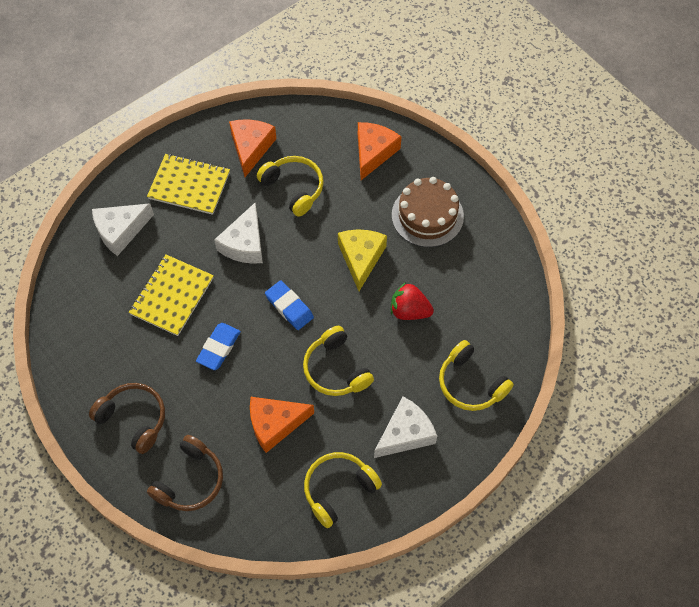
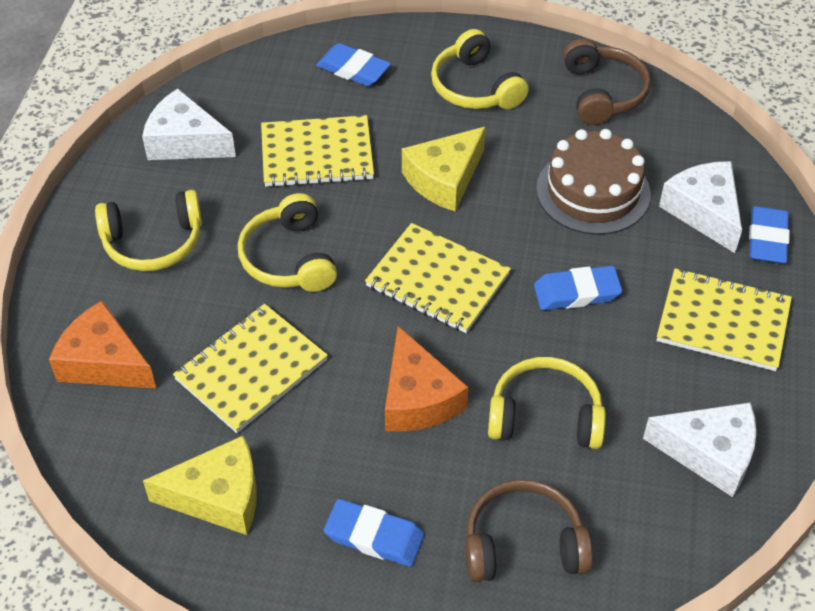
blue eraser: [196,323,241,370] [265,280,314,330] = 2 -> [316,43,391,86] [324,499,424,567] [534,266,622,310] [749,206,790,264] = 4
orange cheese: [229,119,276,177] [250,397,314,453] [358,122,401,180] = 3 -> [49,301,156,389] [385,326,468,432] = 2
red strawberry: [391,282,434,320] = 1 -> none = 0
yellow cheese: [338,229,387,291] = 1 -> [143,436,257,535] [402,127,486,212] = 2
yellow notebook: [129,255,214,336] [147,154,230,215] = 2 -> [173,304,328,433] [261,115,374,187] [365,223,511,333] [657,268,792,371] = 4

